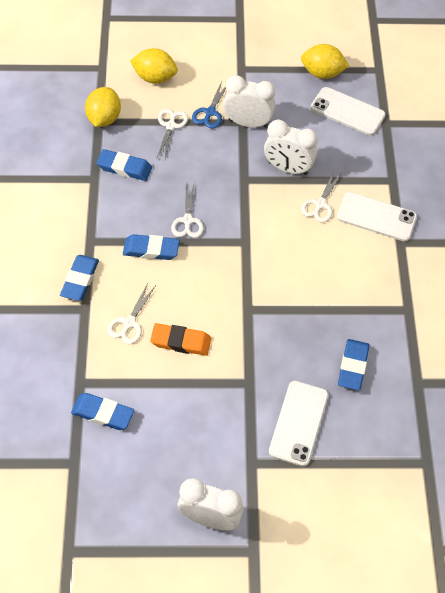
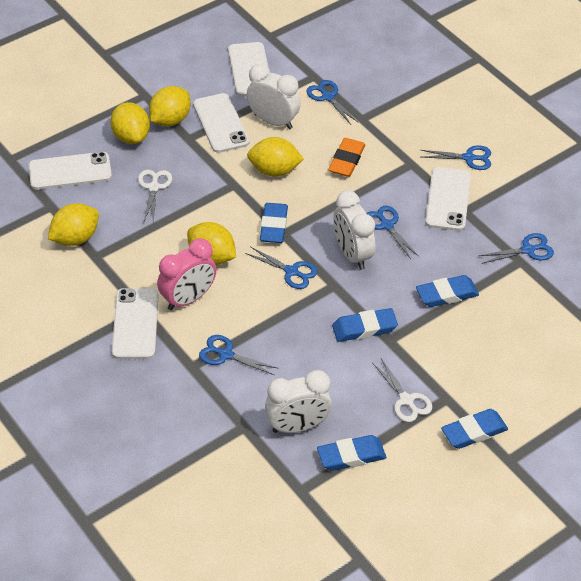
blue scissors: [192,81,226,128] = 1 -> [199,335,279,375] [245,246,318,289] [306,80,358,125] [366,206,419,259] [421,145,491,170] [479,233,554,264] = 6
pink clock: none = 0 -> [157,238,216,310] = 1
white phone: [269,381,329,467] [311,87,386,136] [337,192,417,242] = 3 -> [29,152,112,190] [112,288,158,359] [193,93,249,153] [228,42,270,97] [425,167,471,231] = 5
white scissors: [107,283,156,344] [157,109,188,158] [171,185,204,238] [301,169,342,223] = 4 -> [138,170,172,221] [373,359,433,422] = 2
yellow lemon: [85,87,121,127] [130,48,178,84] [301,44,349,79] = 3 -> [48,204,99,246] [111,102,150,144] [149,86,191,126] [187,222,236,265] [247,137,304,177] = 5

